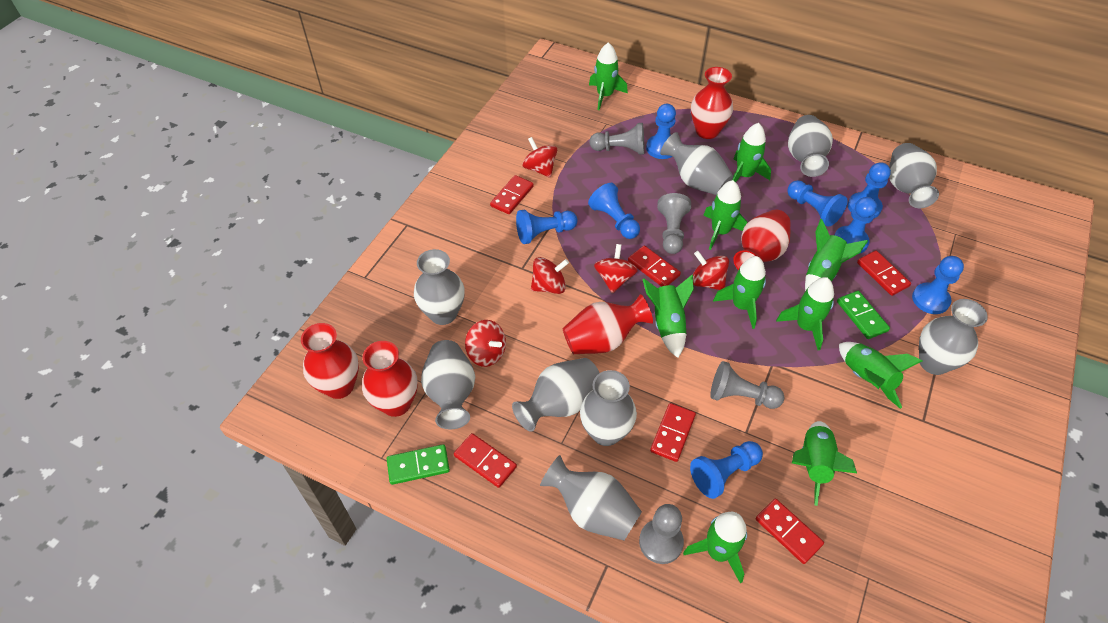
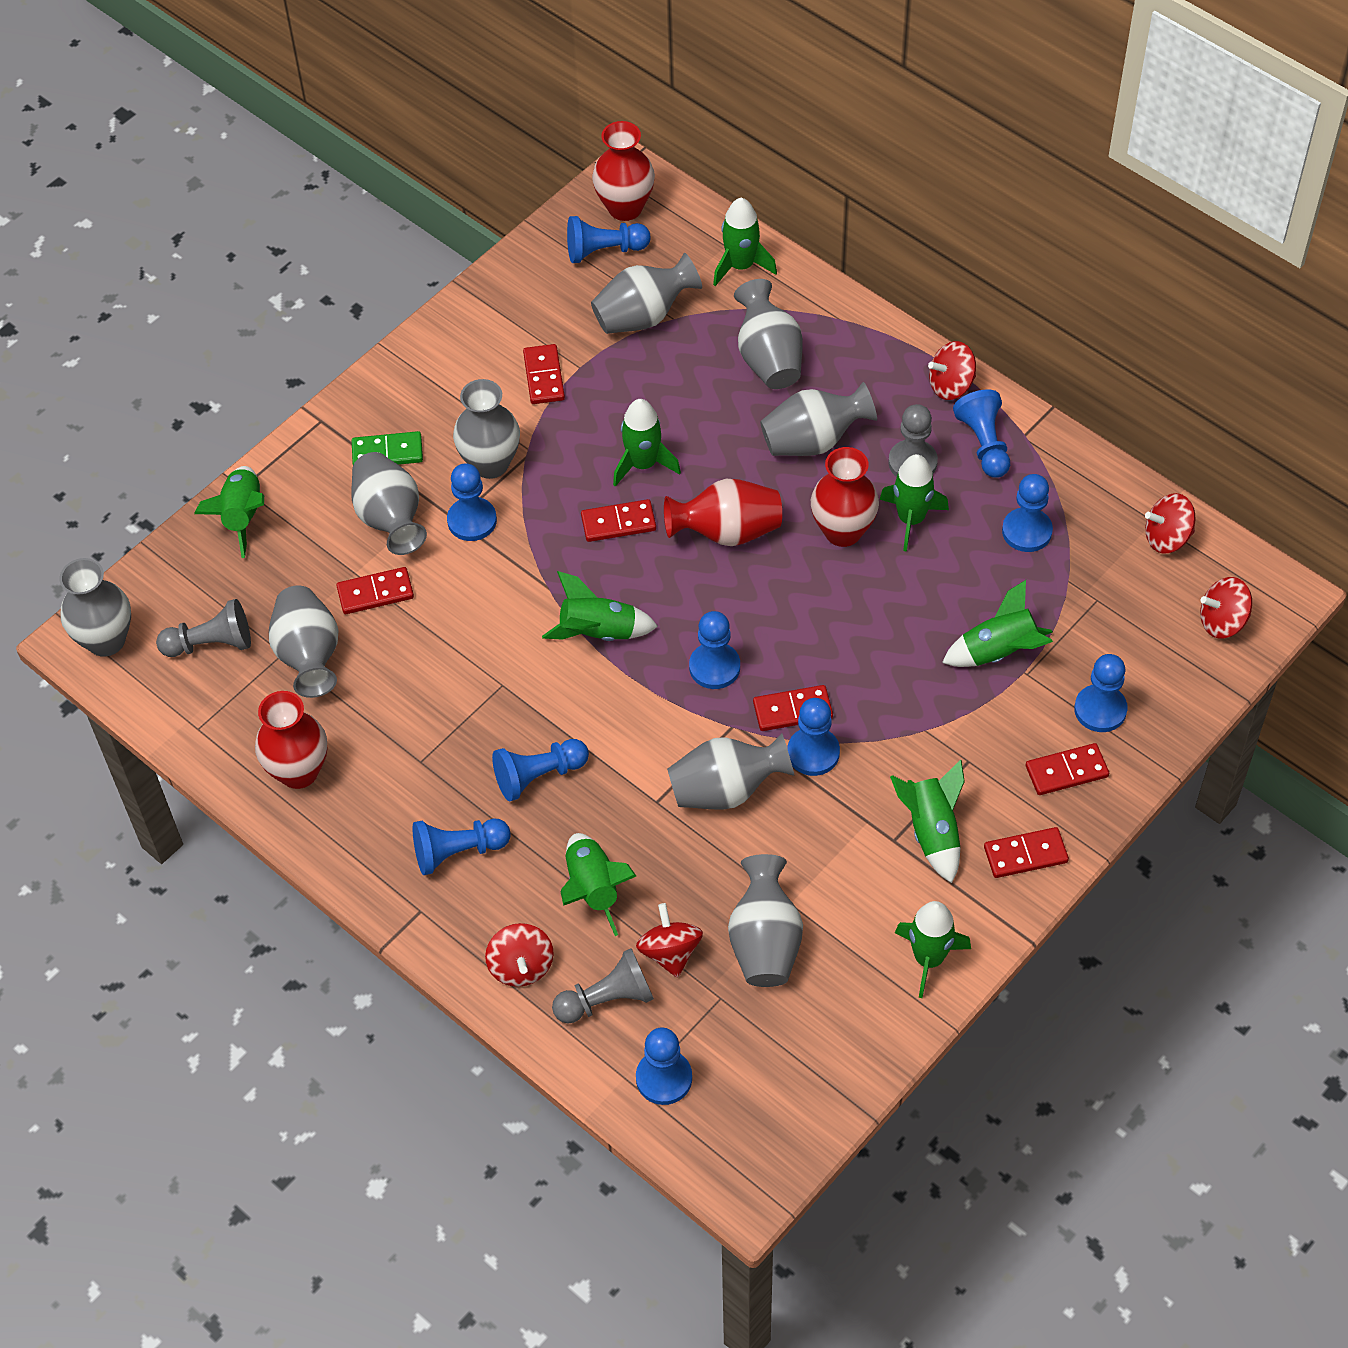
blue pawn: [516,210,578,244] [588,183,640,239] [646,104,676,159] [690,441,763,499] [787,180,847,227] [835,197,877,254] [848,162,891,218] [912,256,964,314] = 8 -> [413,818,511,875] [447,463,497,541] [492,739,589,801] [567,216,650,263] [636,1027,692,1105] [689,611,740,689] [788,698,840,776] [953,389,1010,478] [1002,474,1053,552] [1074,654,1128,732] = 10
green domino: [387,444,450,485] [837,291,890,339] = 2 -> [352,431,423,465] = 1
green rocket: [589,42,628,110] [642,274,694,358] [683,512,747,583] [703,180,748,250] [713,256,766,329] [733,123,771,182] [776,277,834,350] [792,421,857,506] [805,219,868,291] [839,342,922,409] = 10 -> [194,466,264,558] [542,571,658,641] [561,833,636,936] [613,399,681,487] [713,198,777,286] [880,454,949,552] [890,760,965,883] [895,901,971,998] [942,580,1053,667] = 9
grey pawn: [589,123,644,155] [639,504,684,564] [657,193,691,254] [710,361,784,409] = 4 -> [156,599,251,657] [552,948,654,1023] [888,404,938,477] = 3
red vase: [301,323,359,399] [362,341,418,417] [563,294,653,354] [691,67,733,139] [733,210,791,270] = 5 -> [255,691,327,789] [592,121,655,221] [664,479,782,546] [811,447,879,547] = 4

